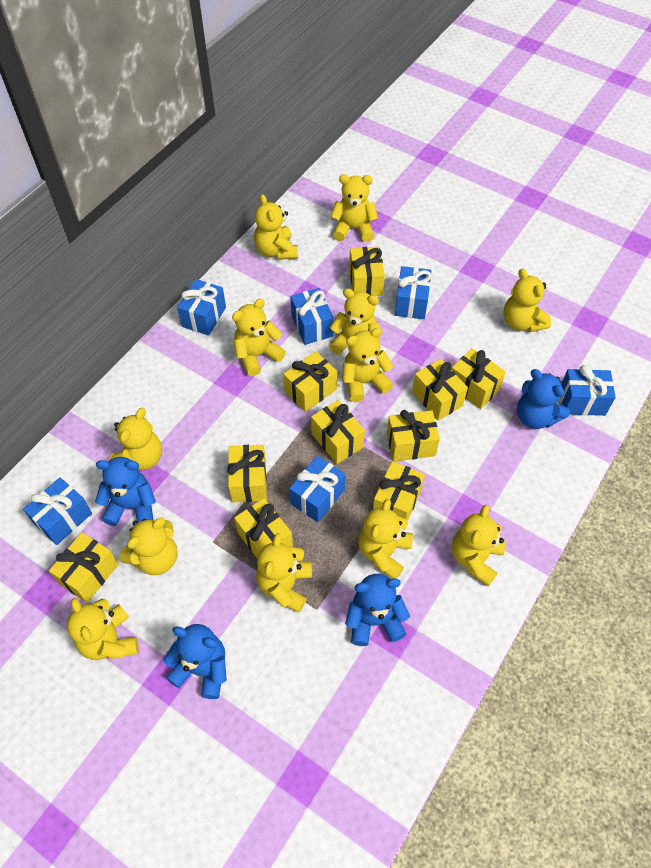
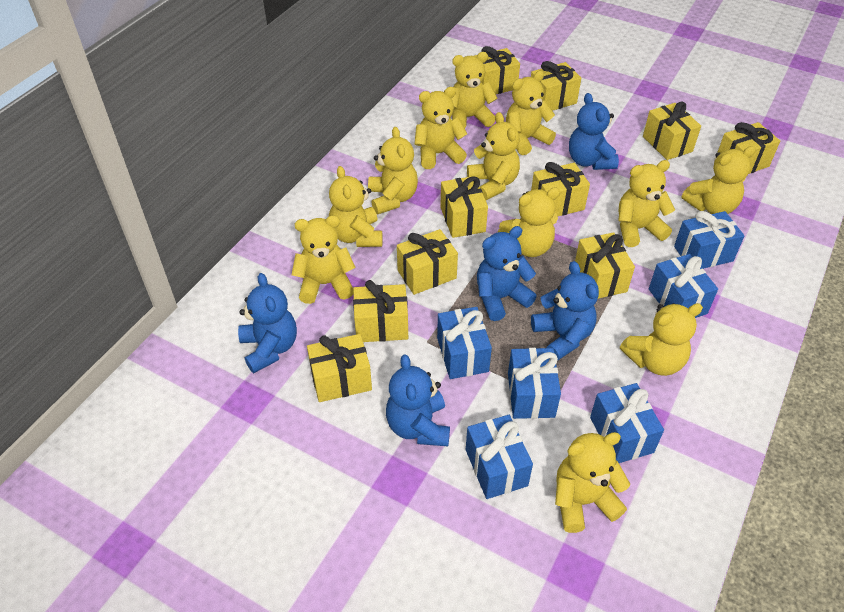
blue teddy bear: [95,457,156,526] [163,624,227,699] [345,574,410,646] [517,369,570,429] = 4 -> [238,273,297,373] [386,354,450,446] [477,226,537,321] [531,261,599,361] [569,93,619,170] = 5

